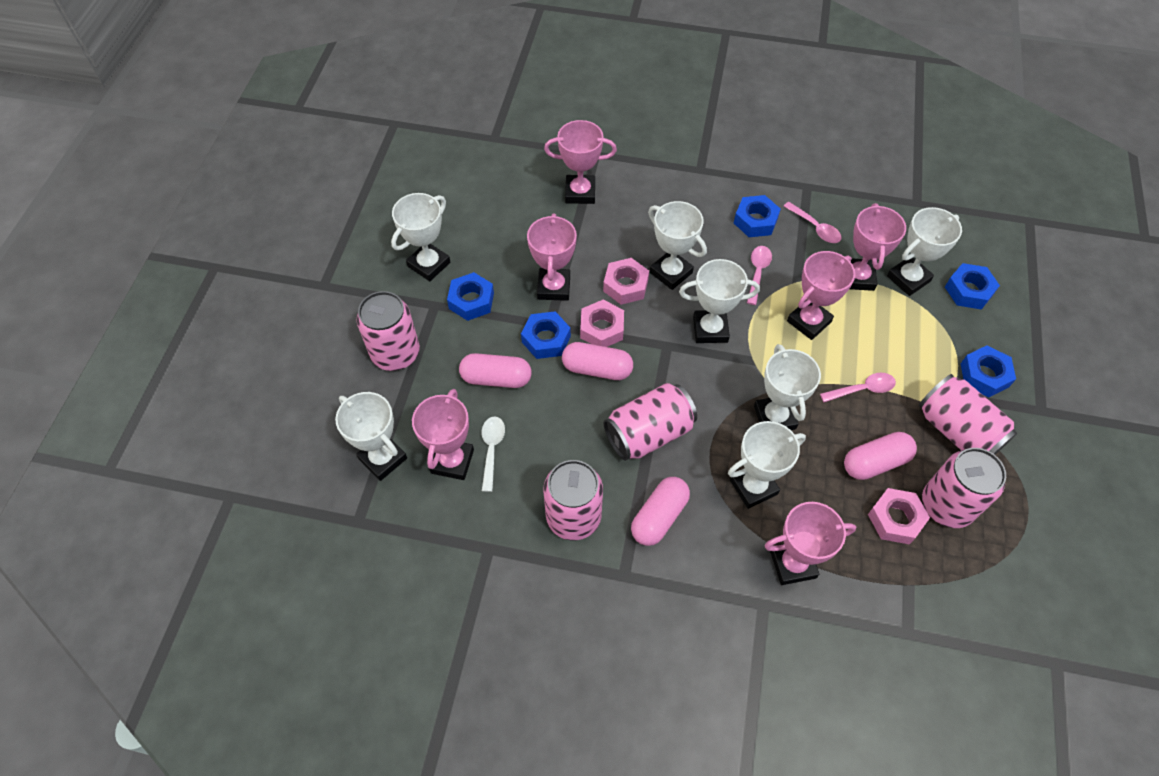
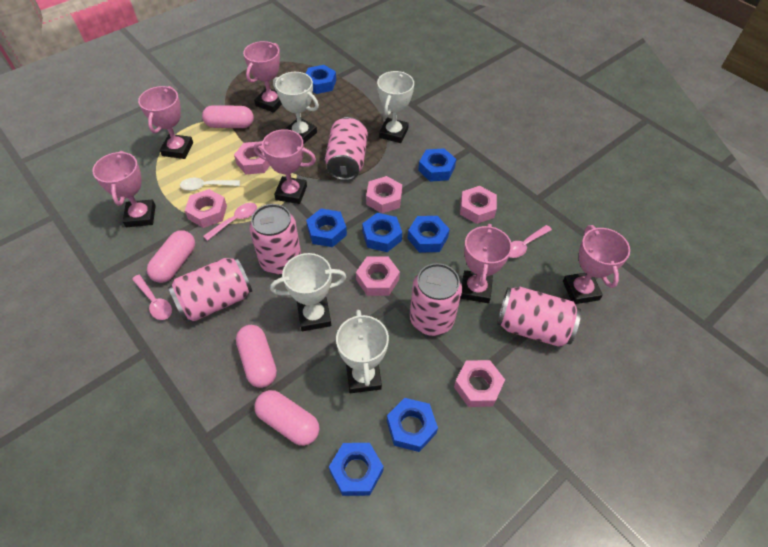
blue nut: [447,272,494,321] [521,311,571,359] [734,195,781,237] [945,263,1000,310] [961,346,1016,397] = 5 -> [306,65,336,94] [306,209,347,247] [329,443,384,496] [362,213,402,252] [387,398,438,452] [408,216,450,253] [418,148,456,182] = 7
pink nut: [580,300,624,347] [603,258,649,305] [868,488,930,544] = 3 -> [185,189,227,228] [234,141,270,174] [356,256,400,296] [366,176,402,213] [454,360,505,407] [460,186,497,224] = 6
white trophy: [335,392,407,481] [391,193,450,281] [648,201,707,290] [679,259,760,343] [728,421,806,509] [754,344,821,430] [887,207,962,296] = 7 -> [270,253,347,331] [273,72,319,144] [336,310,389,393] [377,71,414,143] = 4

